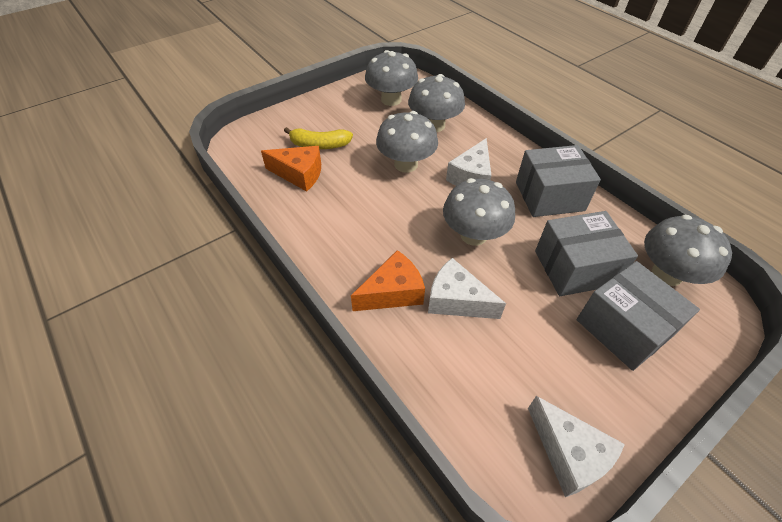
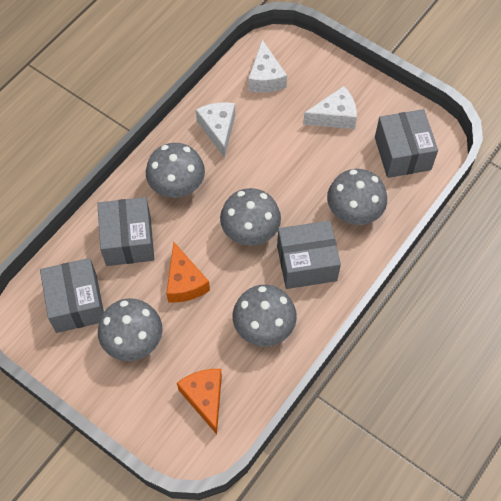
grey box: [516,145,601,217] [535,211,638,296] [576,261,700,371] = 3 -> [40,258,104,333] [97,197,154,266] [277,221,341,289] [375,109,438,178] = 4
yellow banana: [284,127,353,149] = 1 -> none = 0

